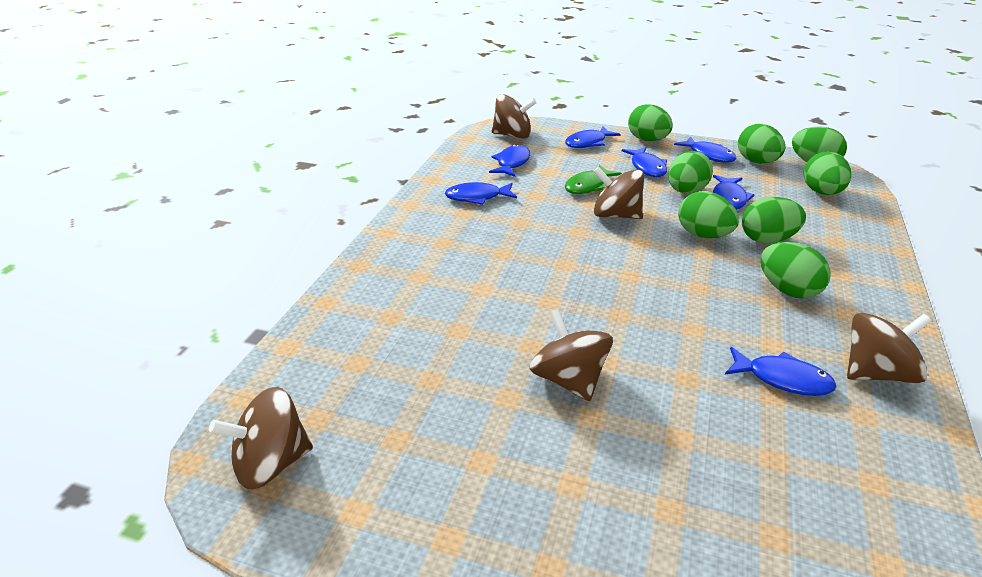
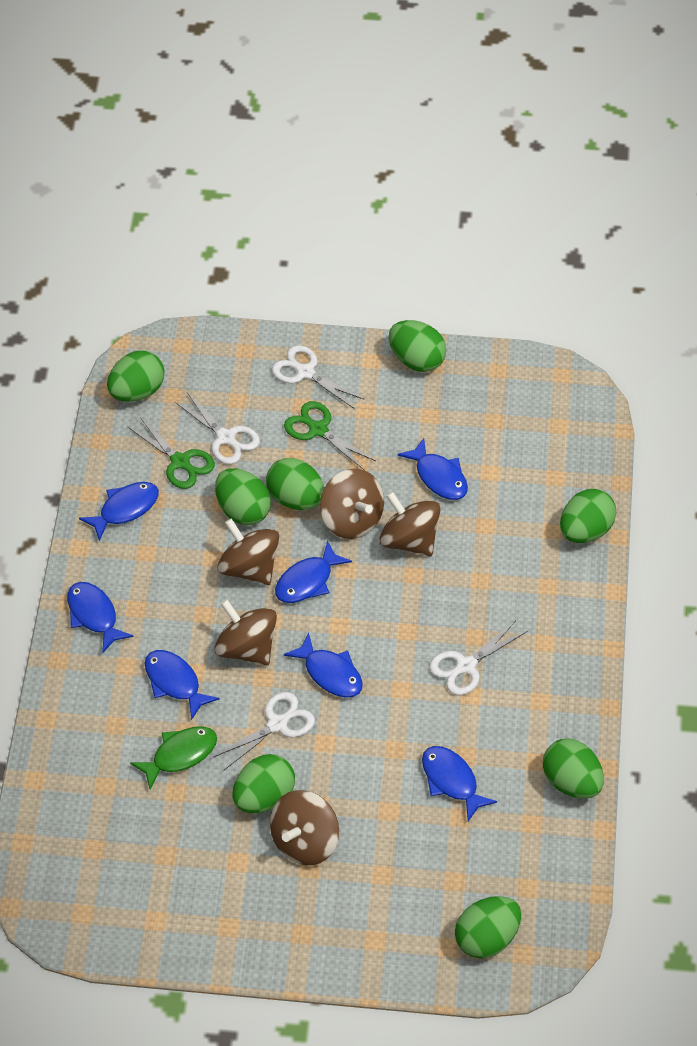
green scissors: none = 0 -> [127,417,215,489] [284,401,376,470] = 2
white scissors: none = 0 -> [174,392,260,464] [212,692,315,770] [272,345,365,409] [429,621,528,695] = 4

